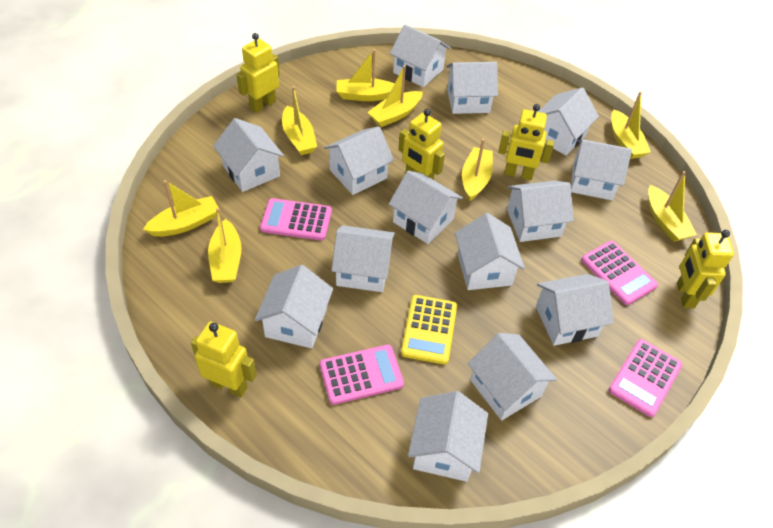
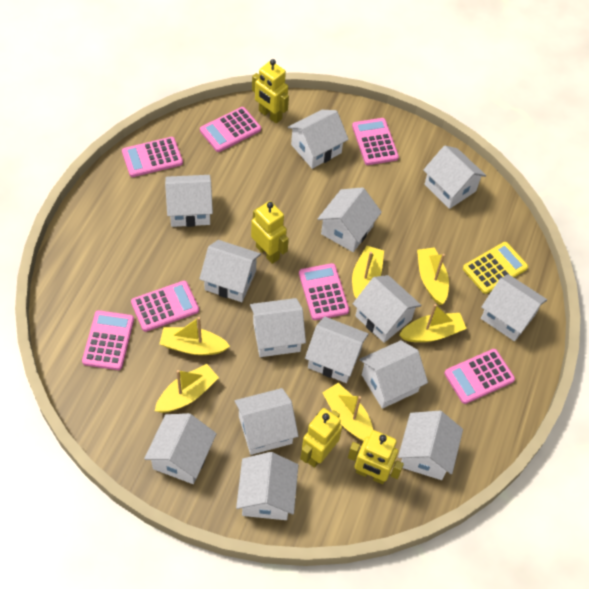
pink calculator: [260,198,332,241] [320,345,404,405] [581,241,658,305] [609,339,683,417] = 4 -> [82,310,134,370] [122,137,183,177] [131,281,199,332] [200,107,261,152] [299,263,349,320] [352,118,399,165] [444,349,515,404] = 7
yellow boat: [143,180,220,237] [208,208,242,283] [282,86,317,155] [337,49,395,101] [367,65,423,127] [462,139,493,201] [611,91,651,159] [648,171,697,242] = 8 -> [155,364,219,413] [159,317,230,355] [322,383,373,441] [352,246,384,298] [399,304,467,342] [417,247,449,305] = 6
yellow robot: [191,322,257,397] [236,33,280,113] [398,109,445,180] [498,104,554,180] [677,230,734,308] = 5 -> [251,201,289,264] [252,59,289,123] [300,408,342,468] [348,430,404,484] = 4

